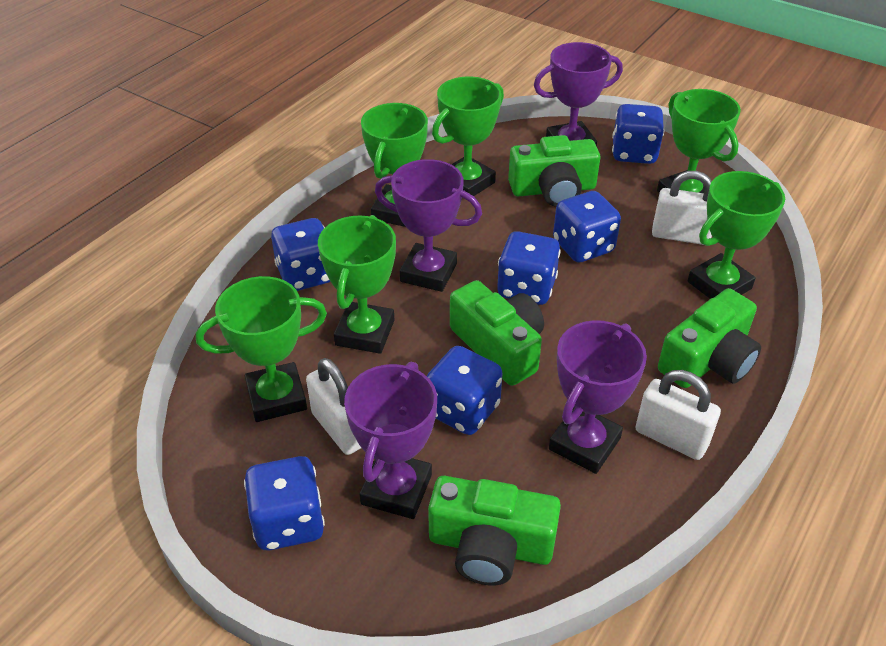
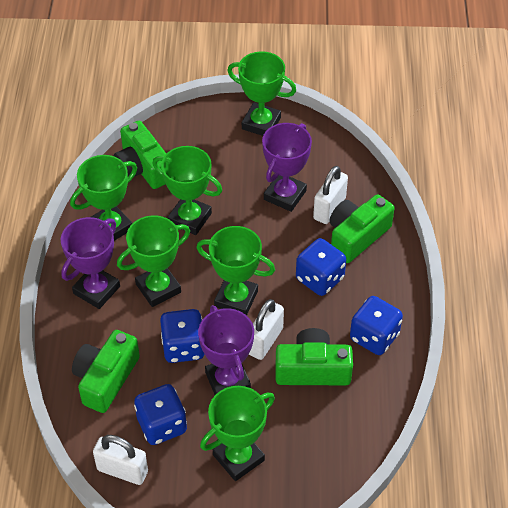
blue dice: [244,456,325,551] [271,218,331,291] [427,346,503,435] [497,231,561,305] [553,191,621,262] [612,104,664,164] = 6 -> [134,384,187,445] [160,309,204,363] [296,238,346,296] [350,296,403,355] = 4
purple trophy: [344,362,437,519] [375,159,482,292] [534,42,623,146] [549,320,647,474] = 4 -> [60,217,120,309] [198,305,254,395] [262,123,312,212] = 3

